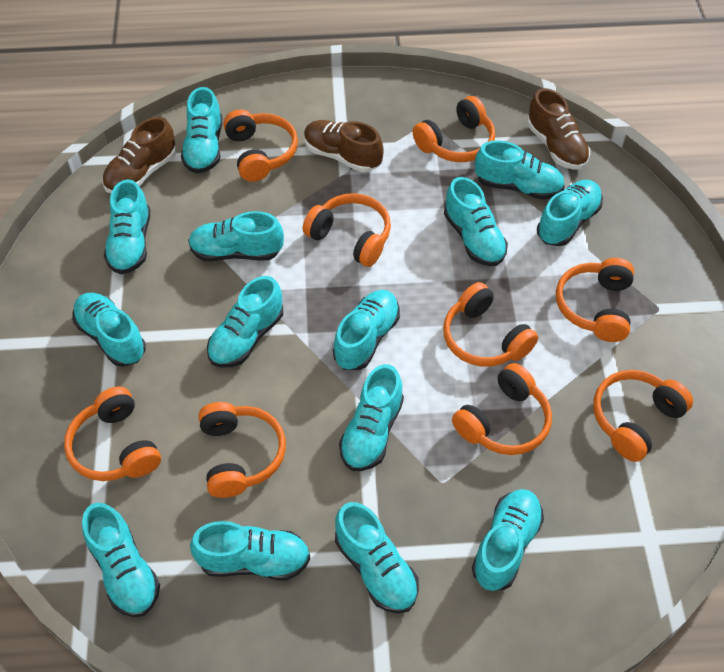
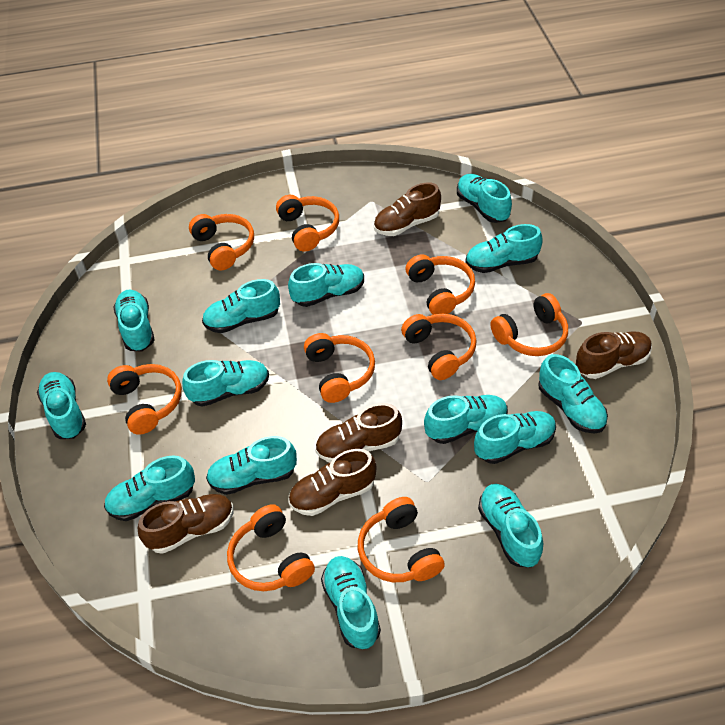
brown shoe: [102,117,176,193] [304,120,384,172] [527,88,590,170] = 3 -> [138,494,234,554] [288,449,377,516] [315,403,402,462] [374,182,441,236] [576,331,652,379] = 5

